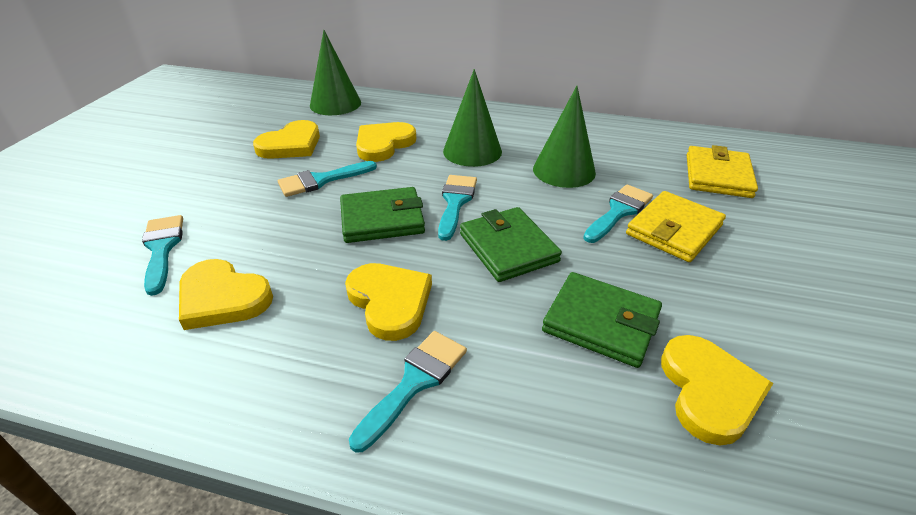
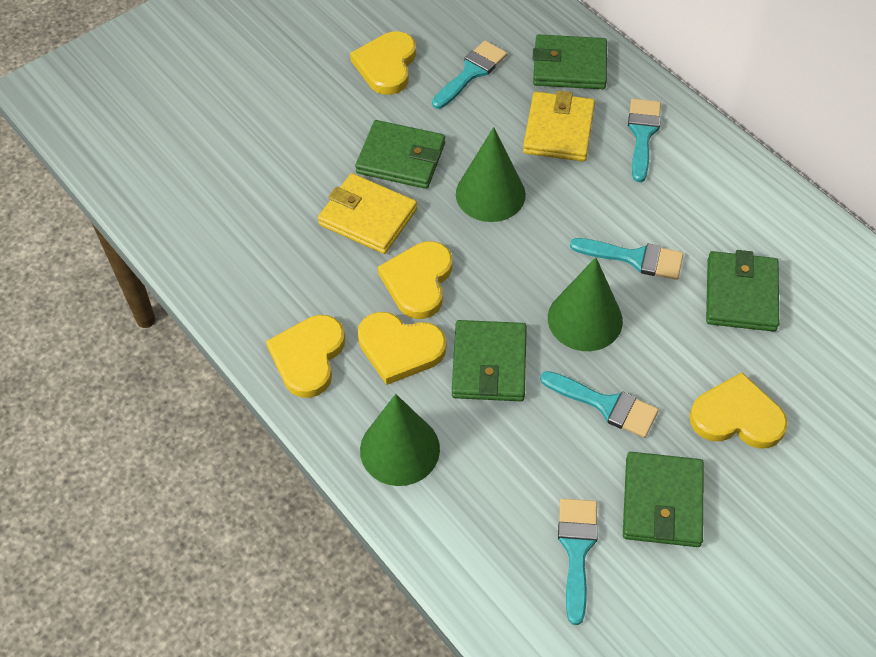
green wallet: [340,187,425,243] [460,207,562,282] [542,272,662,368] = 3 -> [355,120,445,189] [452,320,527,401] [533,35,607,89] [623,452,704,547] [706,250,779,332] = 5

